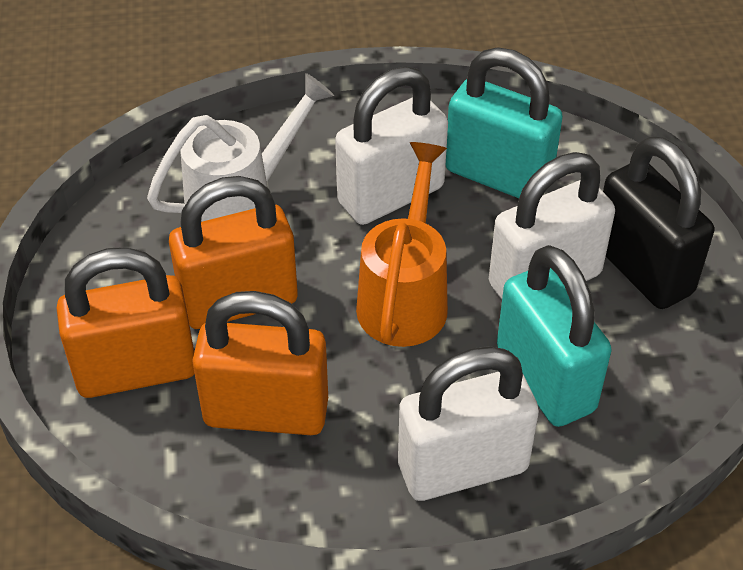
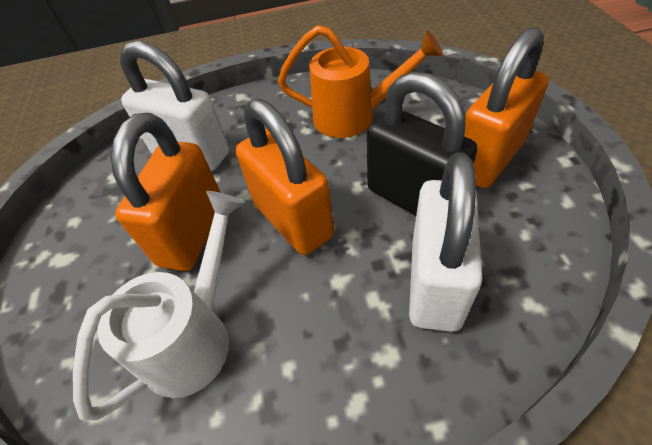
turquoise padlock: [446,47,563,198] [497,245,612,427] = 2 -> none = 0
white padlock: [335,67,448,225] [398,346,539,501] [489,152,615,300] = 3 -> [120,41,229,171] [409,153,483,332] = 2

